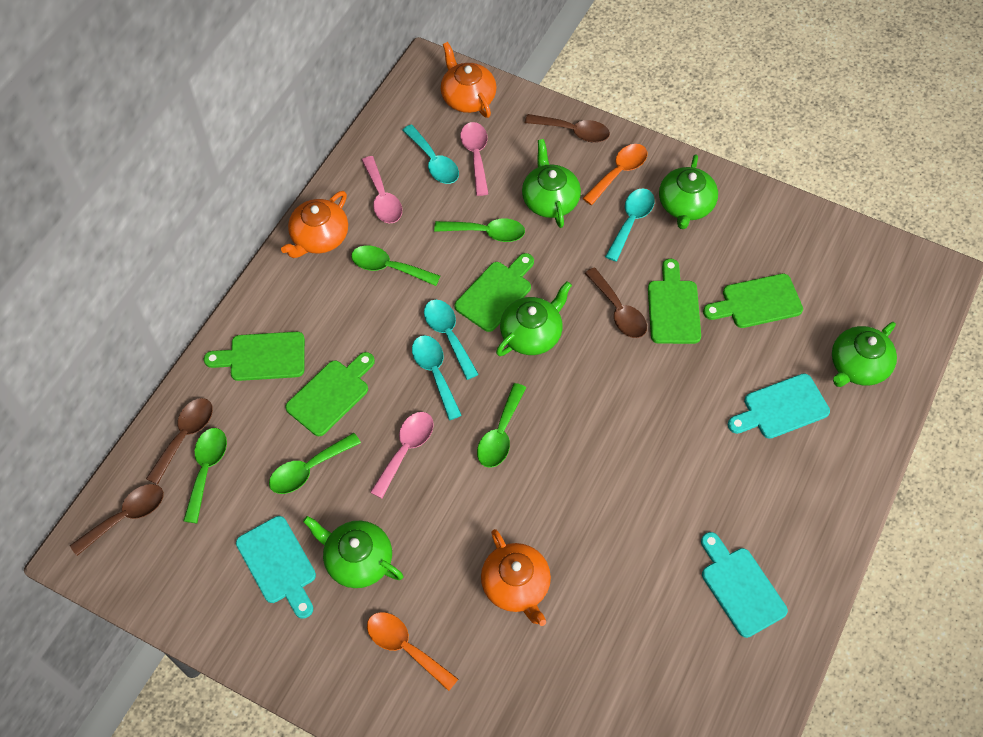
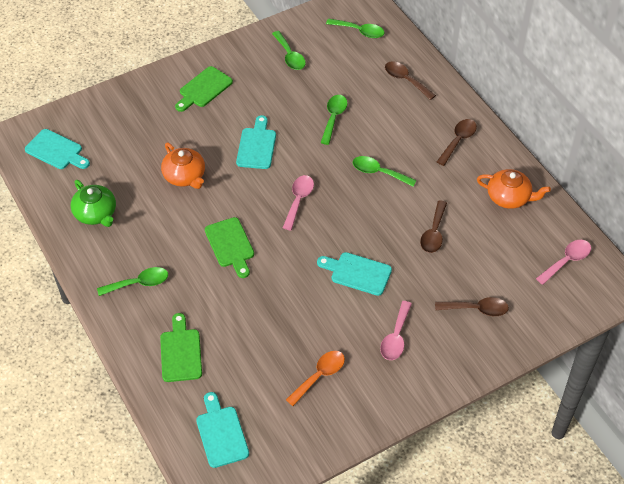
green cutting board: [204,332,305,381] [285,352,375,436] [454,253,534,332] [648,259,701,344] [703,274,803,328] = 5 -> [160,313,202,382] [175,66,233,112] [205,217,254,278] = 3
green teapot: [303,516,403,588] [496,281,572,356] [522,139,581,228] [659,154,718,229] [832,322,897,387] = 5 -> [71,180,116,227] = 1
orange spoon: [367,612,458,691] [582,144,647,205] = 2 -> [286,351,345,406] = 1
orange teapot: [281,191,348,258] [441,42,496,118] [481,529,551,626] = 3 -> [161,143,205,189] [477,169,551,209] = 2
turquoise cutting board: [236,516,316,619] [701,532,788,638] [728,373,830,439] = 3 -> [25,129,90,169] [196,392,249,468] [236,115,276,169] [317,252,392,296] = 4
turquoise spoon: [403,125,459,184] [412,335,462,420] [424,300,479,380] [605,188,655,261] = 4 -> none = 0

